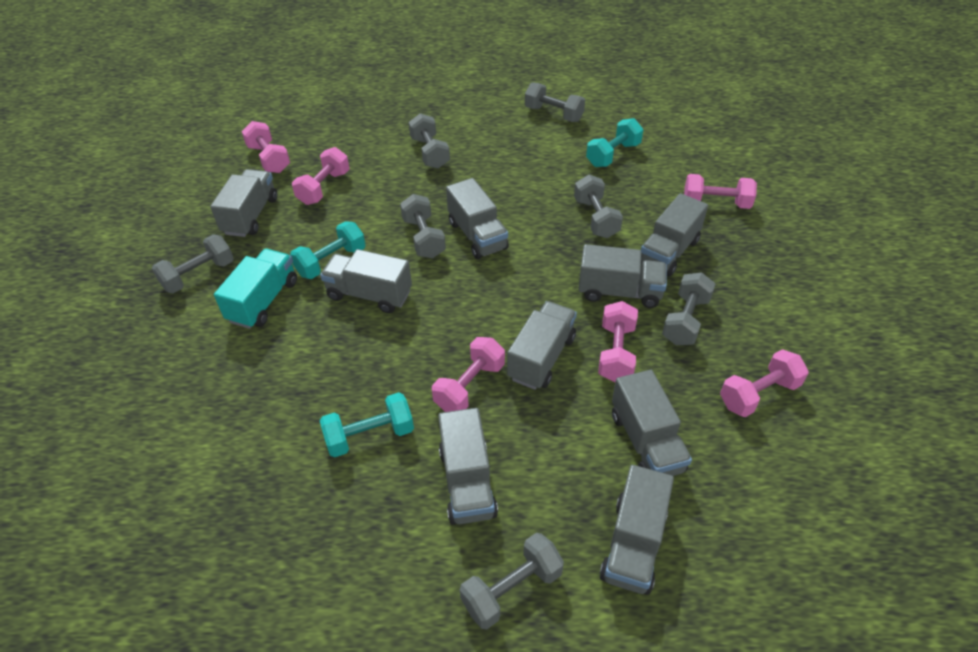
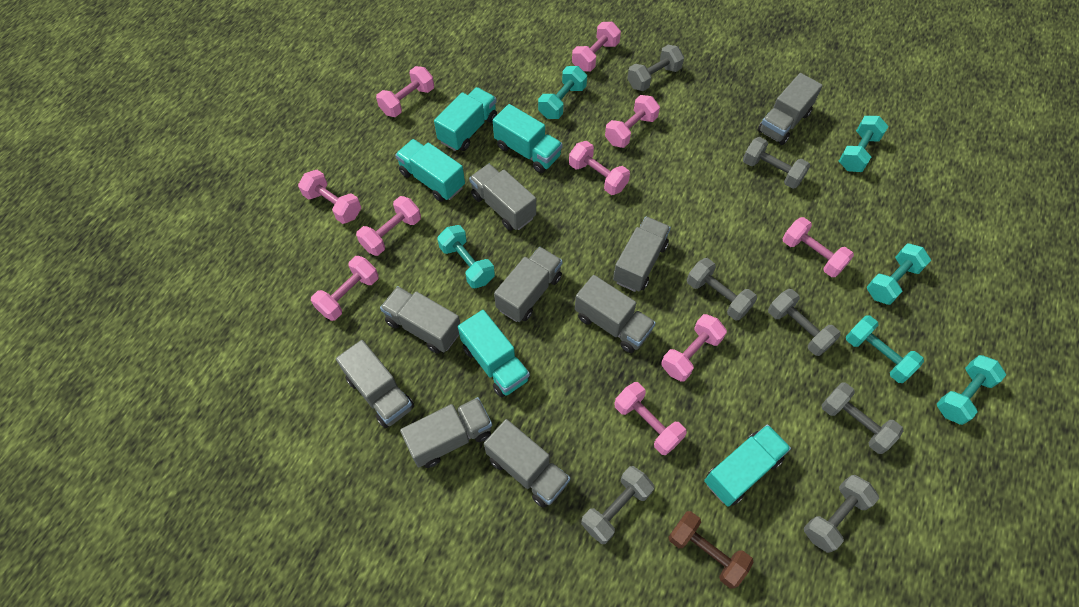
brown dumbbell: none = 0 -> [668,511,754,588] = 1
pink dumbbell: [242,121,290,173] [292,147,350,205] [432,337,505,412] [598,301,638,382] [684,174,757,209] [720,349,809,417] = 6 -> [298,170,361,224] [311,256,379,321] [356,196,421,256] [376,66,434,117] [569,141,630,195] [572,22,621,71] [605,95,660,148] [614,382,687,455] [661,314,727,382] [782,217,854,277] = 10
turquoise dumbbell: [290,221,365,279] [320,392,414,457] [586,118,643,167] = 3 -> [437,225,495,288] [538,66,587,119] [839,116,888,172] [846,315,924,383] [867,243,931,305] [937,355,1006,425] = 6
turquoise truck: [214,249,297,329] = 1 -> [395,139,465,202] [434,87,497,151] [458,310,530,397] [493,104,563,173] [704,424,791,507] = 5

